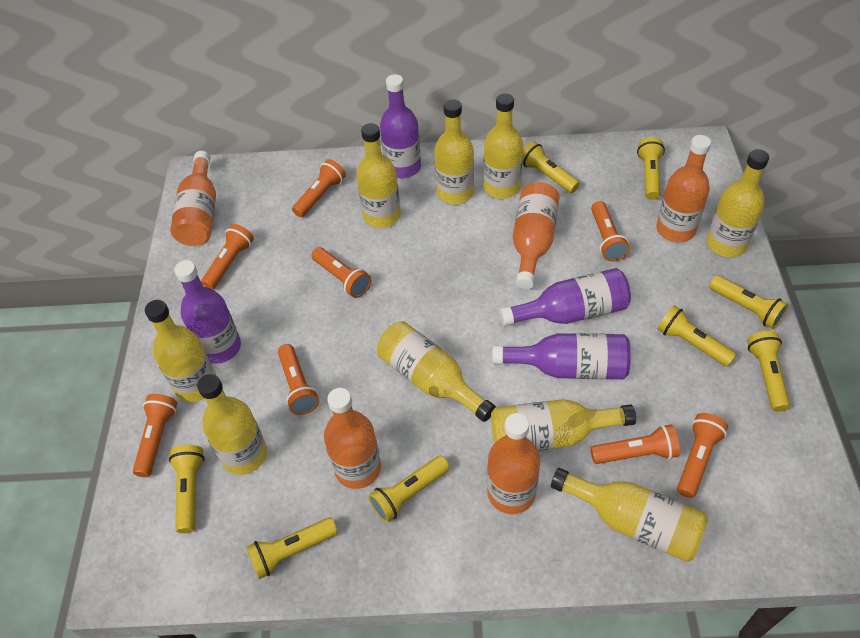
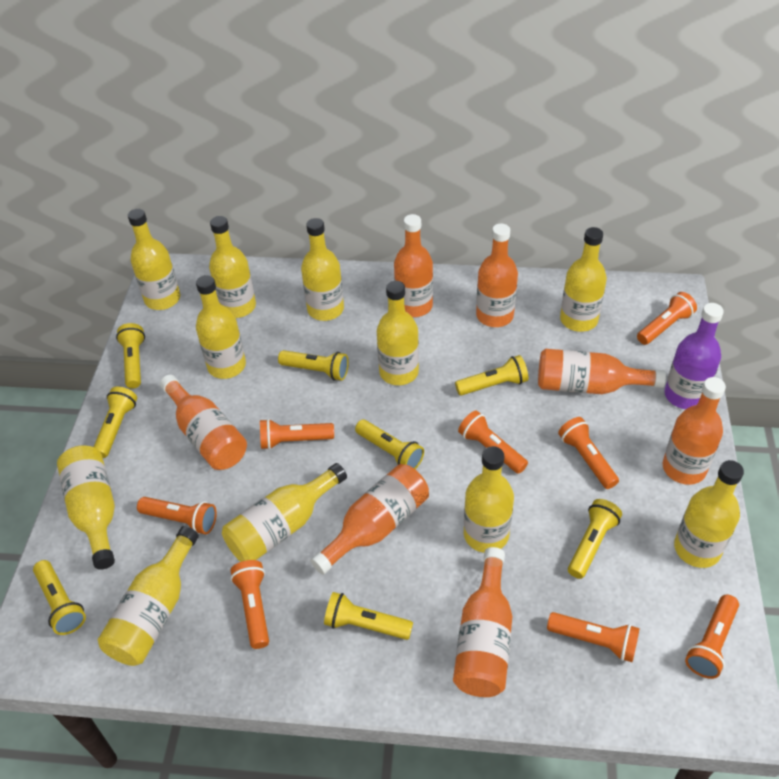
orange bottle: [170,151,216,246] [324,388,381,489] [487,413,540,514] [513,182,560,289] [656,135,711,242] = 5 -> [160,375,247,470] [310,464,429,575] [394,214,433,317] [453,547,512,697] [476,223,518,327] [538,349,666,394] [663,377,726,485] = 7
purple bottle: [174,260,241,364] [380,74,421,178] [492,333,631,379] [499,268,631,326] = 4 -> [665,303,724,409] = 1
yellow bottle: [145,300,216,402] [197,374,267,475] [356,123,401,228] [377,321,496,422] [434,99,474,204] [483,93,523,199] [491,399,636,451] [551,468,708,562] [707,149,769,257] = 9 -> [57,445,115,570] [98,526,199,666] [128,209,180,310] [196,275,246,379] [209,216,256,318] [222,463,347,562] [301,218,344,321] [377,281,419,385] [464,446,514,553] [560,227,607,332] [674,460,744,568] = 11

